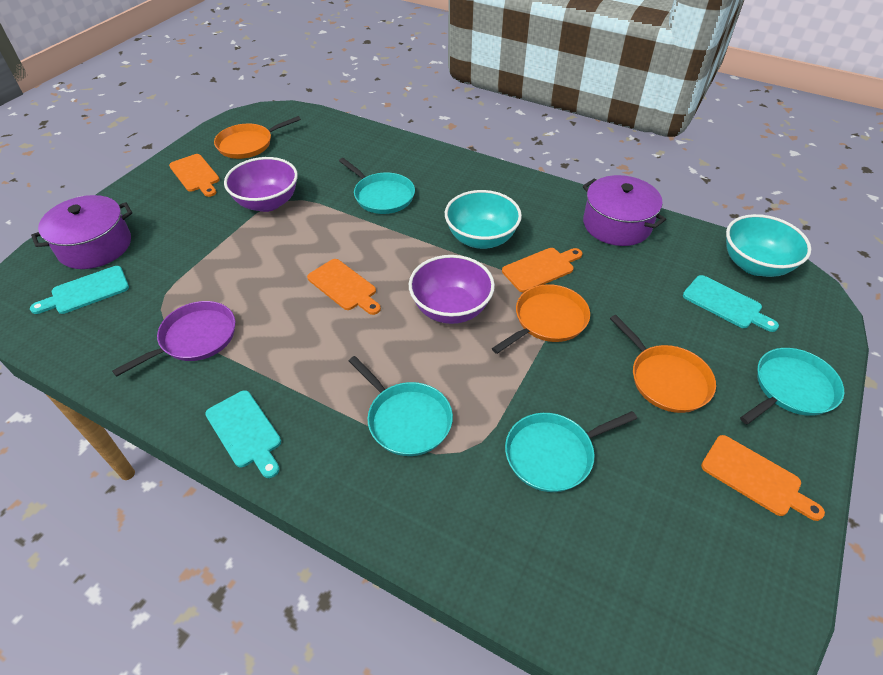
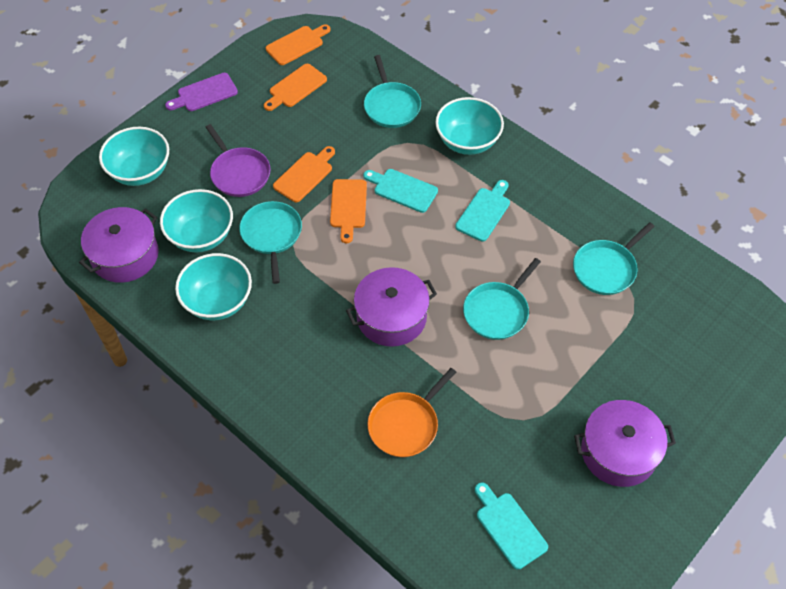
orange pan: [214,116,301,159] [492,284,590,354] [610,315,716,413] = 3 -> [368,368,456,457] = 1
purple bowl: [224,157,298,212] [409,255,495,324] = 2 -> none = 0
purple cutting board: none = 0 -> [165,73,238,111] = 1
purple pot: [31,195,132,269] [583,175,666,246] = 2 -> [79,207,159,283] [346,267,437,347] [574,400,676,487] = 3
turquoise bowl: [445,190,522,249] [726,214,811,277] = 2 -> [99,127,169,186] [160,189,233,252] [175,253,252,320] [435,97,504,155] = 4

